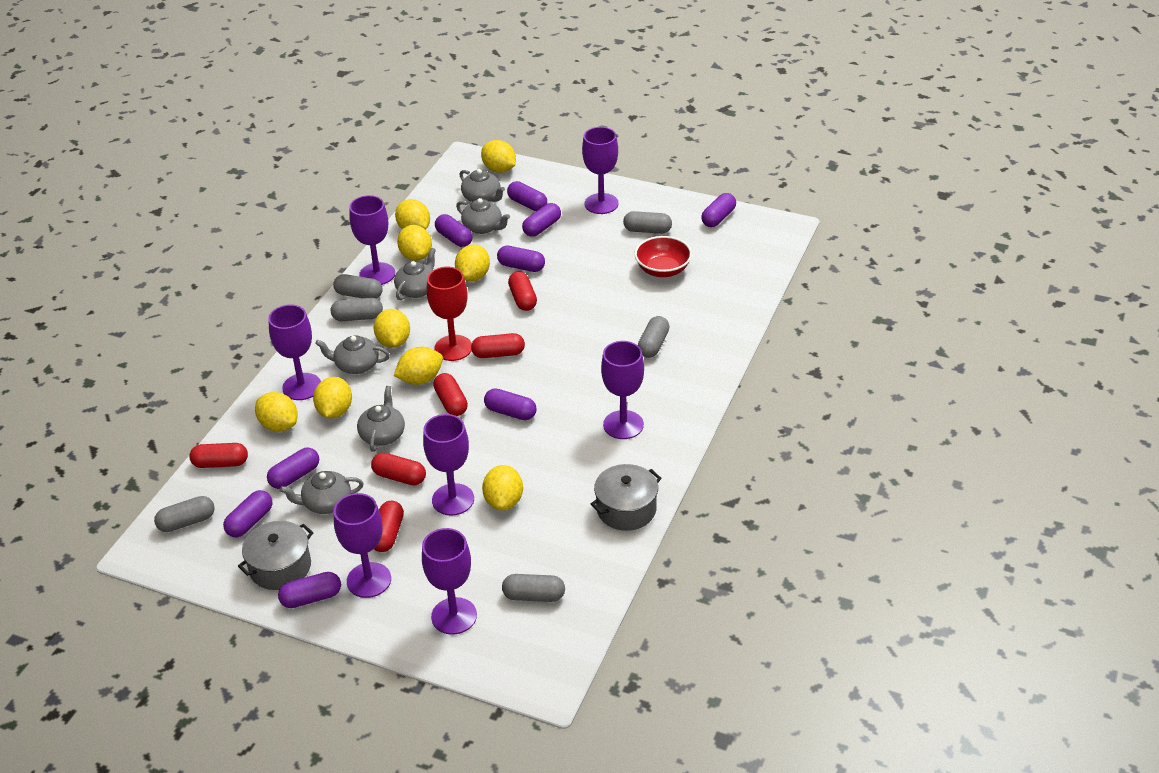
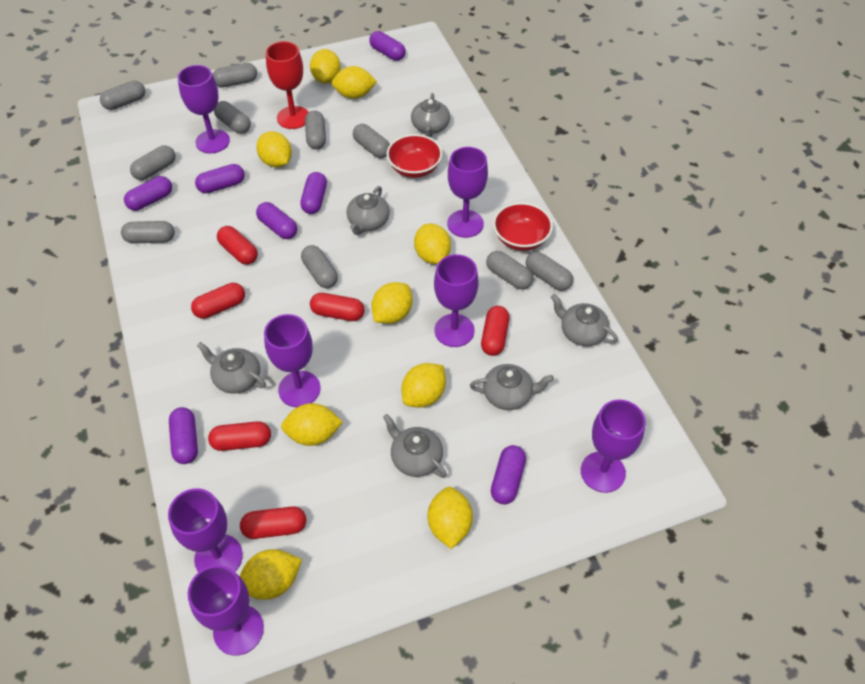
grey capsule: [154,496,215,532] [331,298,383,321] [333,274,383,299] [502,574,565,602] [623,211,672,234] [638,316,669,358] = 6 -> [100,81,145,110] [121,221,175,243] [130,145,175,180] [213,63,257,87] [214,101,251,134] [301,245,338,288] [305,111,326,149] [353,124,390,158] [486,251,533,290] [526,252,573,291] = 10
grey pot: [238,521,313,590] [591,464,661,531] = 2 -> none = 0
purple capsule: [223,490,272,537] [267,448,319,489] [278,572,341,608] [435,214,473,247] [484,388,536,420] [497,246,545,272] [507,181,547,211] [522,203,561,237] [701,193,736,227] = 9 -> [124,176,172,211] [169,407,198,464] [195,164,245,193] [256,202,297,239] [300,172,327,214] [370,31,406,61] [491,445,526,504] = 7
red bowl: [634,236,692,277] = 1 -> [386,134,442,178] [493,202,553,251] = 2

